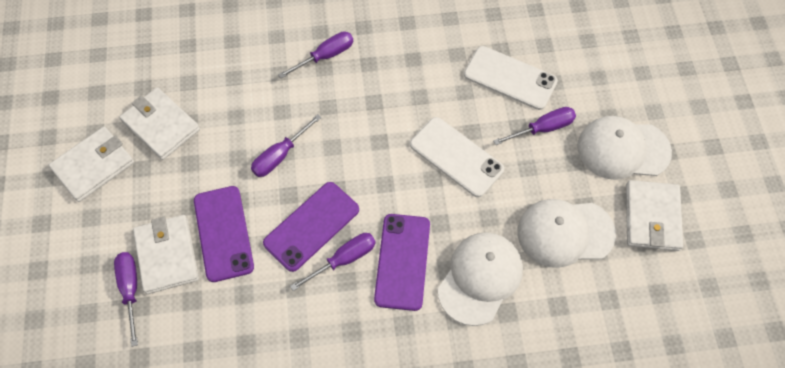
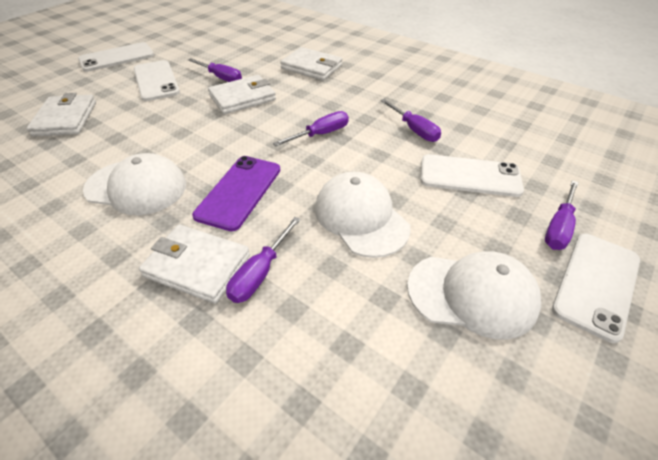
purple phone: [194,186,254,282] [263,182,359,272] [374,214,430,311] = 3 -> [192,156,280,231] = 1
white phone: [410,117,504,197] [464,46,558,110] = 2 -> [78,42,154,72] [134,60,180,101] [421,154,524,197] [552,234,640,343] = 4

